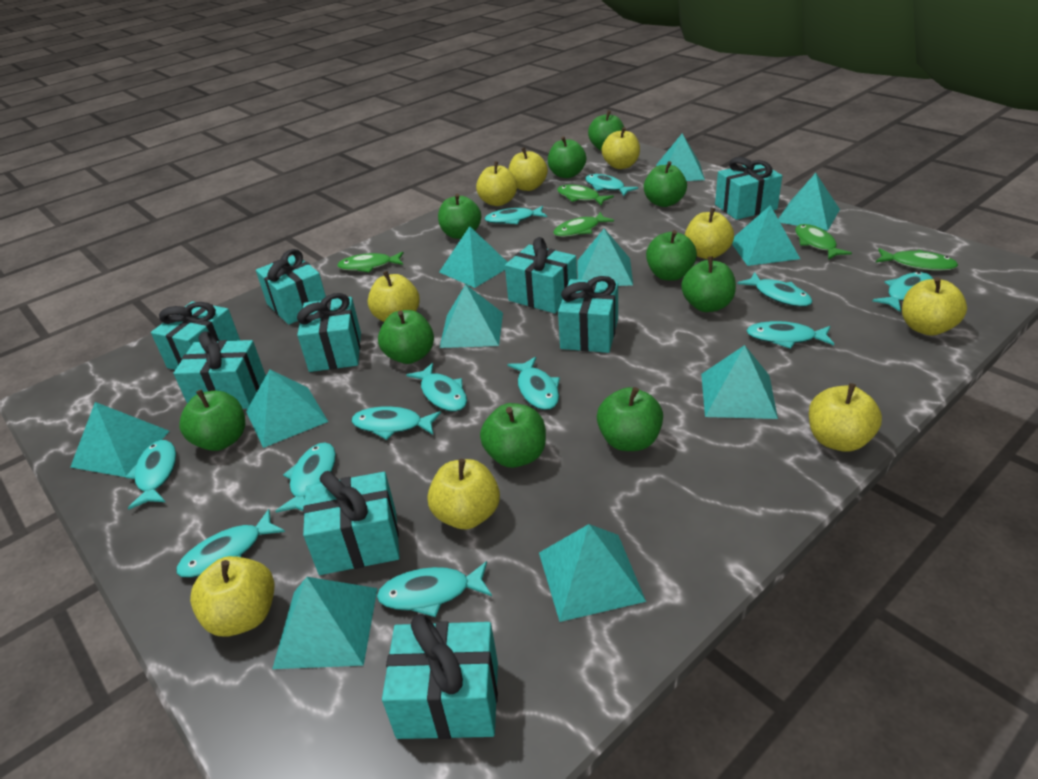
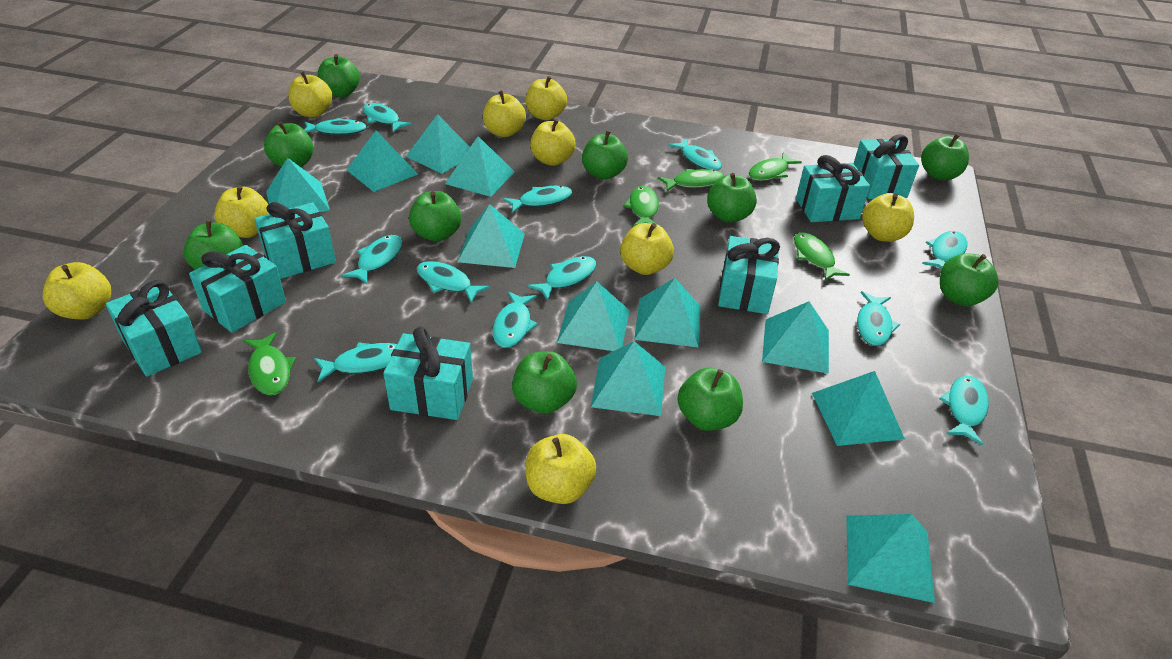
turquoise gift: [151,301,240,370] [173,331,266,409] [256,249,326,325] [297,293,361,372] [303,471,400,575] [382,614,498,739] [505,237,577,313] [558,276,618,353] [715,157,782,220] = 9 -> [106,280,202,377] [189,245,286,333] [254,202,336,279] [383,327,473,420] [718,236,780,314] [796,155,870,222] [853,134,919,199] = 7

